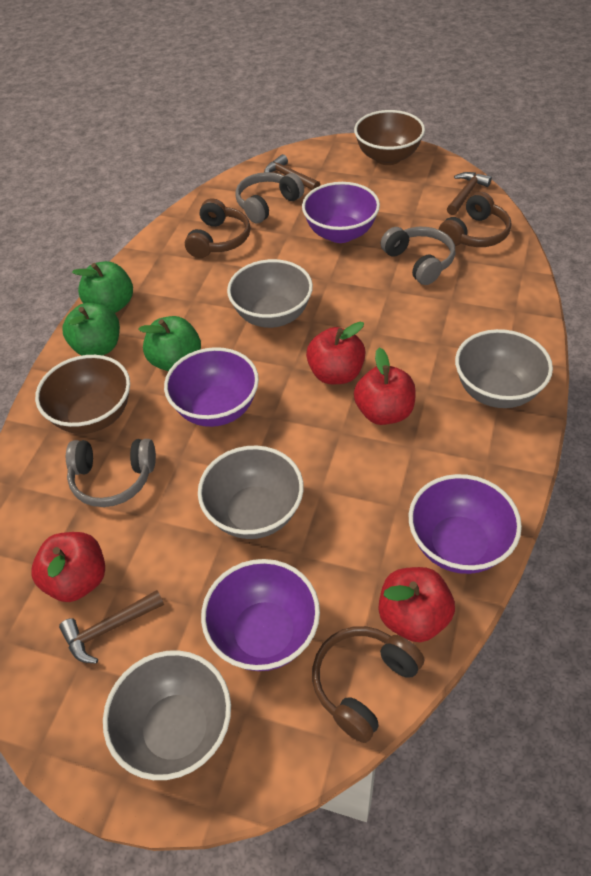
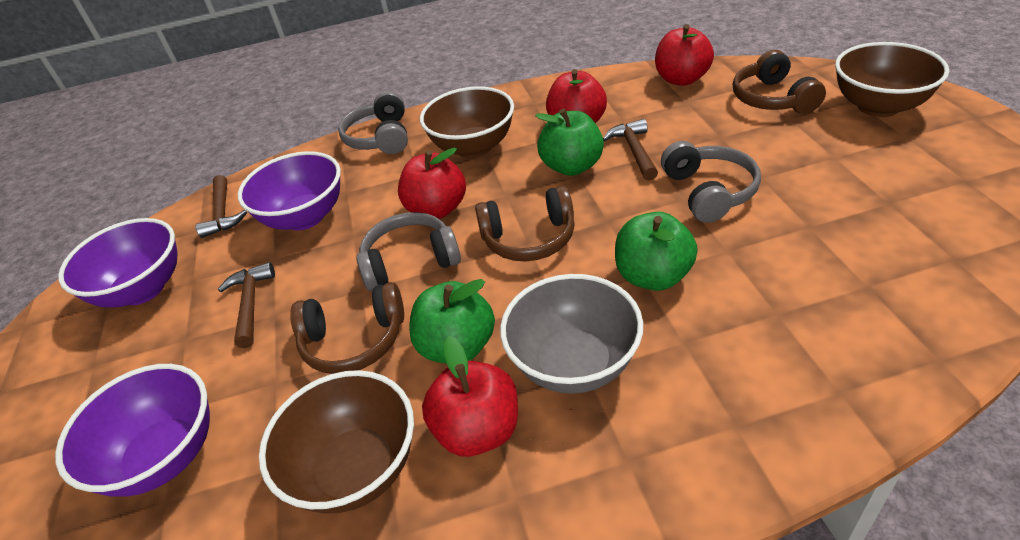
brown bowl: [35,355,130,434] [354,110,425,165] = 2 -> [259,370,414,514] [420,86,514,158] [835,42,949,117] = 3
grey bowl: [103,650,231,780] [198,446,304,539] [227,259,313,328] [455,329,553,408] = 4 -> [500,274,643,394] = 1
purple bowl: [164,347,259,427] [201,559,320,671] [302,182,380,243] [409,474,522,574] = 4 -> [55,364,210,497] [58,218,178,308] [238,151,341,230] = 3

